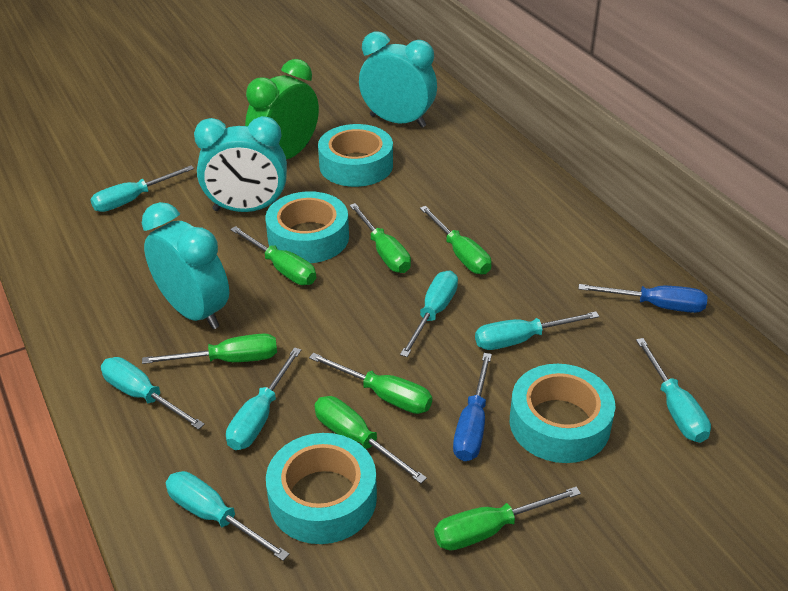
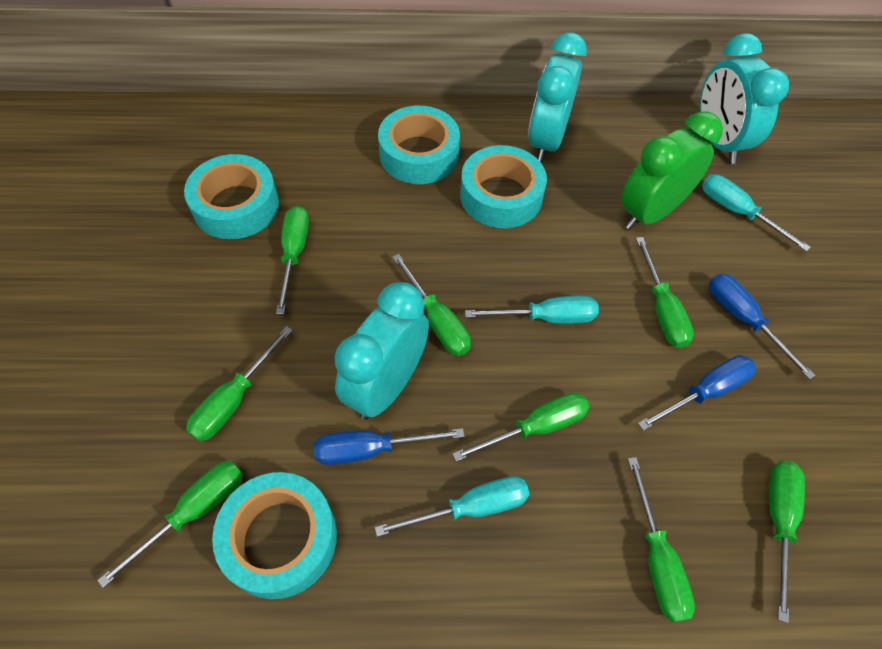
blue screwdriver: [453,353,492,461] [578,284,707,313] = 2 -> [314,428,465,465] [638,355,756,431] [709,273,816,380] = 3
green screwdriver: [142,334,277,364] [230,226,316,285] [309,353,432,414] [314,396,427,484] [349,203,411,273] [420,206,491,274] [434,487,581,550] = 7 -> [97,461,243,588] [186,326,293,442] [276,206,309,315] [392,254,471,356] [452,393,589,462] [628,457,695,622] [636,237,694,348] [769,461,805,623] = 8
turquoise screwdriver: [90,166,194,212] [101,357,205,430] [166,471,290,561] [226,347,301,450] [400,271,458,357] [475,311,599,350] [636,338,711,443] = 7 -> [375,476,530,537] [465,296,599,324] [702,174,811,252] = 3

